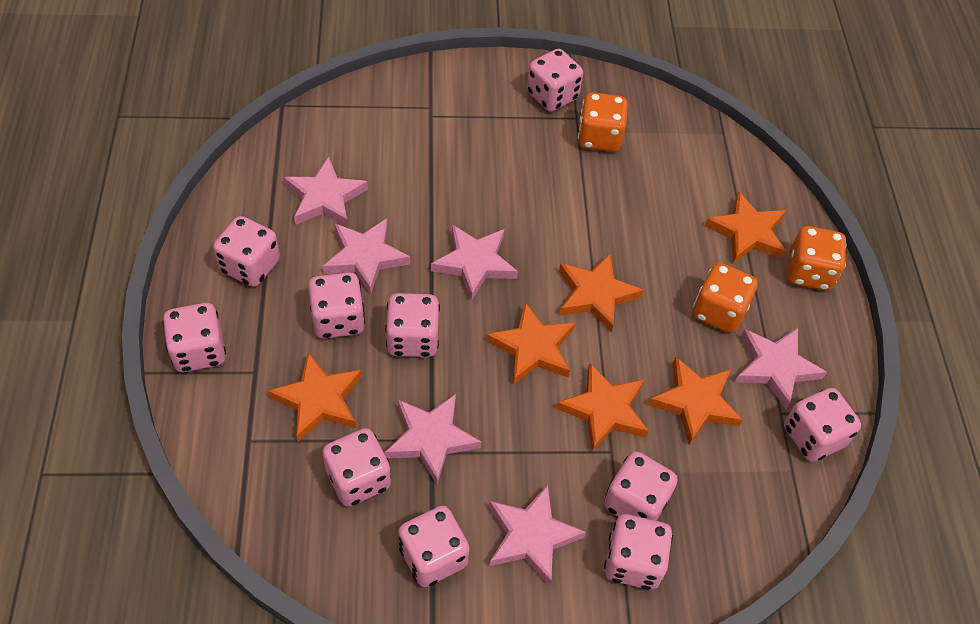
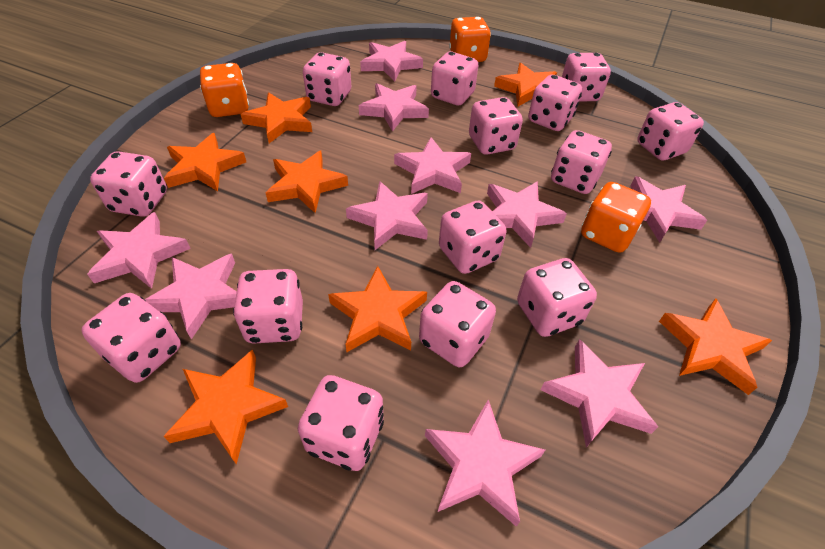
orange star: [268,352,362,442] [486,302,575,385] [556,363,649,452] [559,253,643,332] [648,357,743,445] [705,191,786,263] = 6 -> [163,349,288,464] [164,133,246,191] [240,92,312,143] [266,150,348,213] [328,266,427,352] [494,63,557,106] [659,298,772,395] = 7
pink dice: [163,303,226,372] [213,216,280,287] [308,272,365,339] [322,428,391,507] [385,293,440,357] [398,506,470,587] [527,49,583,112] [604,452,678,521] [604,514,673,590] [784,388,861,462] = 10 -> [81,293,181,383] [90,151,167,217] [233,269,303,344] [298,375,384,471] [303,52,351,106] [419,281,496,367] [431,52,478,105] [439,201,506,274] [469,97,523,155] [517,258,597,337] [528,75,582,131] [551,130,612,194] [562,53,611,102] [637,102,704,160] = 14
pink star: [284,157,368,227] [323,218,410,295] [385,394,481,484] [431,225,518,301] [489,485,586,586] [735,328,827,409] = 6 -> [87,212,191,289] [145,253,237,339] [346,181,428,250] [359,83,429,132] [360,41,423,81] [394,137,471,194] [425,400,545,527] [487,181,567,248] [541,339,658,447] [631,176,707,243] = 10

